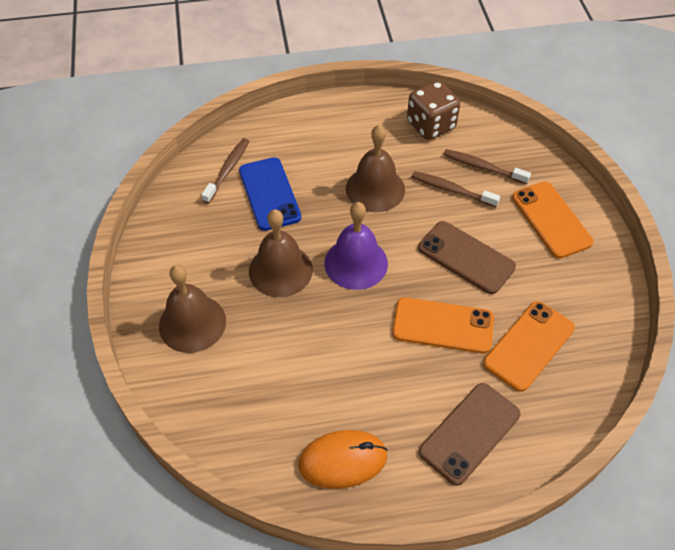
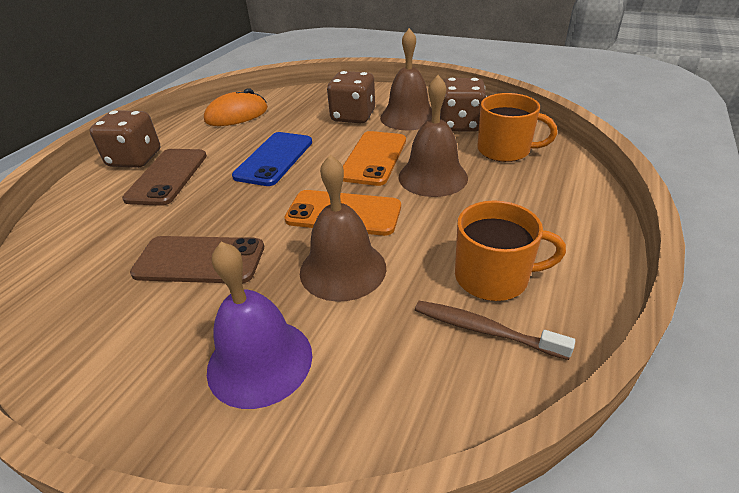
brown dice: [407,81,460,140] = 1 -> [90,110,160,168] [327,71,375,123] [440,78,487,132] = 3
brown toothbrush: [202,138,249,204] [412,171,500,207] [443,149,531,184] = 3 -> [415,301,575,360] = 1
orange mug: none = 0 -> [455,201,566,301] [477,93,557,162] = 2
orange phone: [392,297,494,354] [483,301,575,392] [512,182,593,258] = 3 -> [284,190,401,236] [343,131,406,186] = 2

